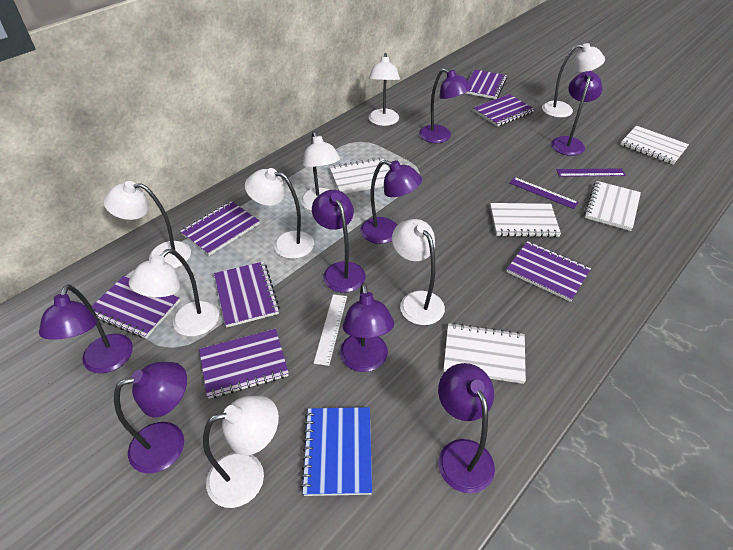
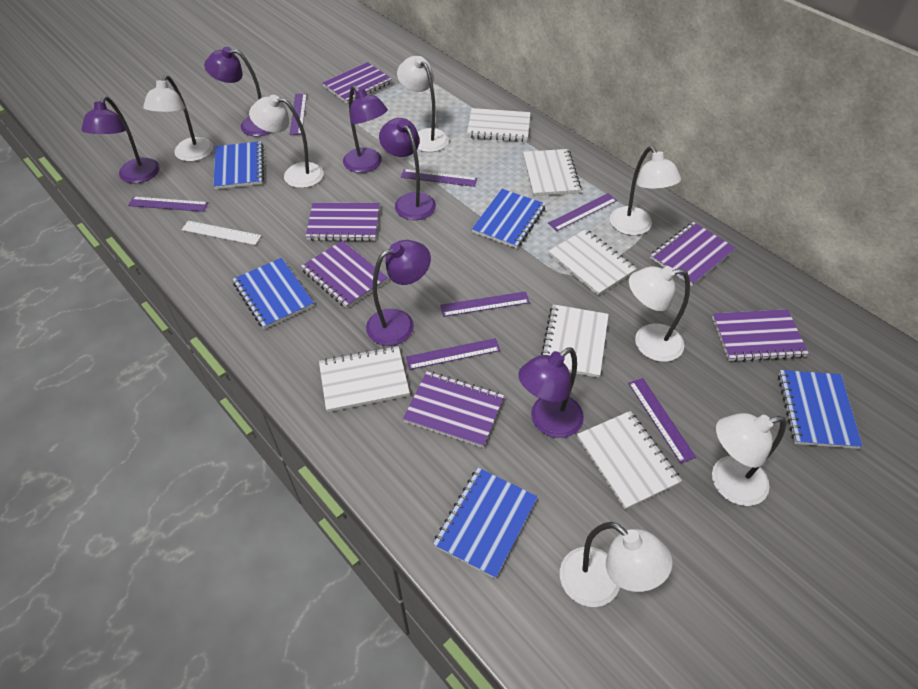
blue notebook: [301,407,372,496] = 1 -> [213,141,264,189] [232,258,314,329] [433,468,538,579] [472,189,546,249] [778,370,862,449] = 5
purple lamp: [39,284,133,373] [114,362,187,473] [312,190,366,293] [340,283,394,372] [360,160,422,244] [419,68,472,143] [438,363,495,494] [551,71,603,156] = 8 -> [81,96,159,183] [204,47,271,137] [343,85,388,173] [366,240,431,346] [379,118,436,220] [518,347,584,438] = 6
purple notebook: [92,276,180,339] [180,201,260,256] [199,329,289,399] [214,261,280,327] [465,70,507,99] [473,94,535,127] [506,241,591,302] = 7 -> [301,240,388,308] [305,203,380,241] [323,62,392,104] [403,371,504,448] [650,222,736,286] [712,309,809,362] = 6
purple ruler: [509,177,579,209] [556,168,626,177] = 2 -> [128,197,208,212] [290,94,307,135] [401,169,477,187] [406,338,500,370] [440,291,530,317] [548,193,617,231] [628,378,696,463] = 7
white lamp: [104,181,191,269] [129,249,219,337] [203,396,279,508] [245,168,314,259] [301,131,340,211] [369,53,400,126] [392,219,445,325] [542,43,605,118] = 8 -> [143,75,213,162] [249,95,324,188] [397,56,449,152] [560,522,672,607] [610,146,681,235] [629,266,690,362] [712,413,786,506] = 7
white notebook: [330,158,390,194] [444,323,526,384] [490,203,561,237] [584,181,641,231] [621,126,689,165] = 5 -> [319,346,410,412] [467,108,531,142] [523,149,581,196] [541,304,609,378] [548,229,637,296] [577,411,682,510] = 6

